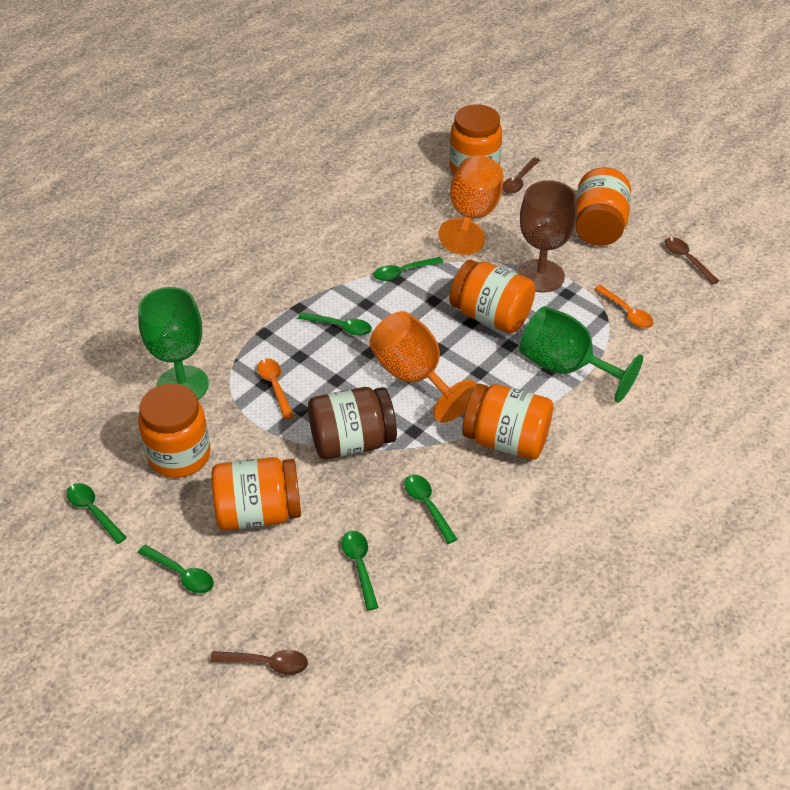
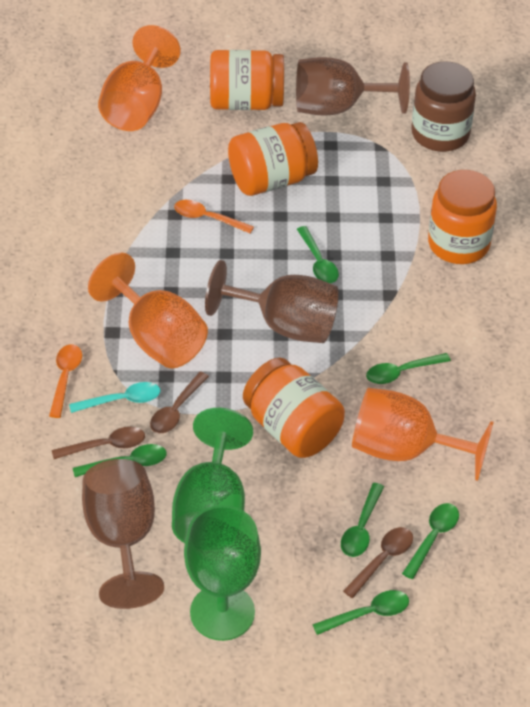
brown goblet: [517,180,577,293] = 1 -> [82,459,164,609] [205,260,339,343] [296,57,410,116] = 3
orange goblet: [370,311,477,423] [438,155,504,255] = 2 -> [88,252,208,368] [98,25,181,131] [352,388,494,481] = 3
orange jar: [138,383,211,478] [211,457,301,531] [449,104,502,174] [449,260,535,333] [462,384,553,460] [576,167,631,246] = 6 -> [210,50,284,110] [228,122,318,196] [243,358,345,458] [428,170,497,264] = 4
turquoise spoon: none = 0 -> [69,382,160,413] = 1

